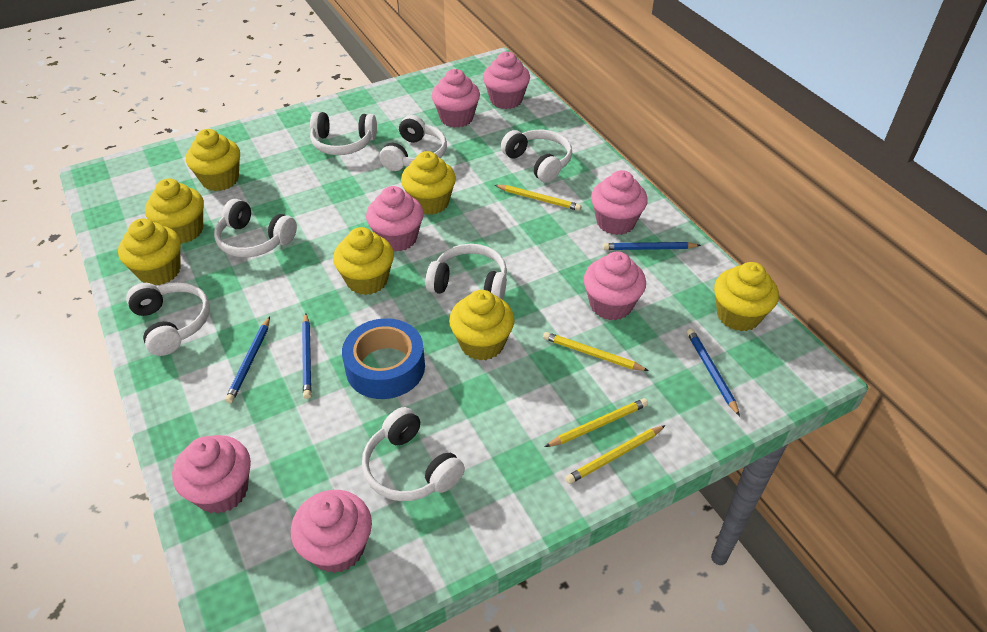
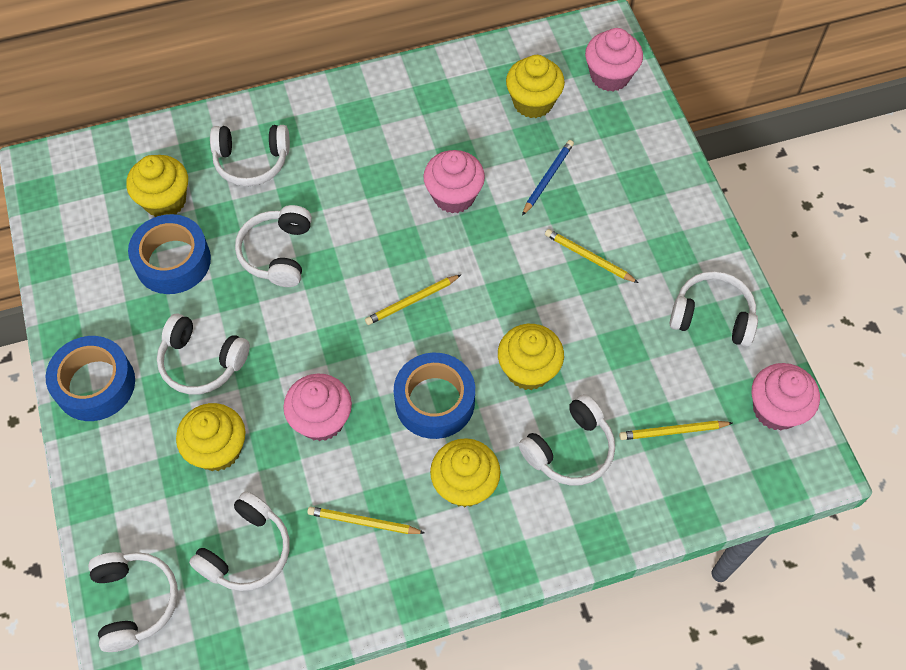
blue pencil: [225,317,270,403] [302,313,312,399] [603,242,701,250] [687,329,740,416] = 4 -> [522,140,574,216] = 1
blue tape: [342,318,425,399] = 1 -> [46,336,135,421] [128,214,211,294] [394,353,475,439] = 3
pink cupcake: [172,435,251,514] [291,490,372,573] [366,186,424,252] [432,69,480,128] [483,52,530,109] [584,251,646,320] [591,170,648,235] = 7 -> [283,373,352,441] [423,150,485,214] [585,28,643,91] [752,363,820,431] = 4
yellow cupcake: [118,218,181,285] [145,179,204,244] [186,129,240,191] [333,227,394,295] [401,151,456,215] [449,290,515,361] [714,262,779,332] = 7 -> [126,155,188,217] [176,403,245,471] [430,438,501,507] [498,324,564,390] [506,55,565,118] = 5

